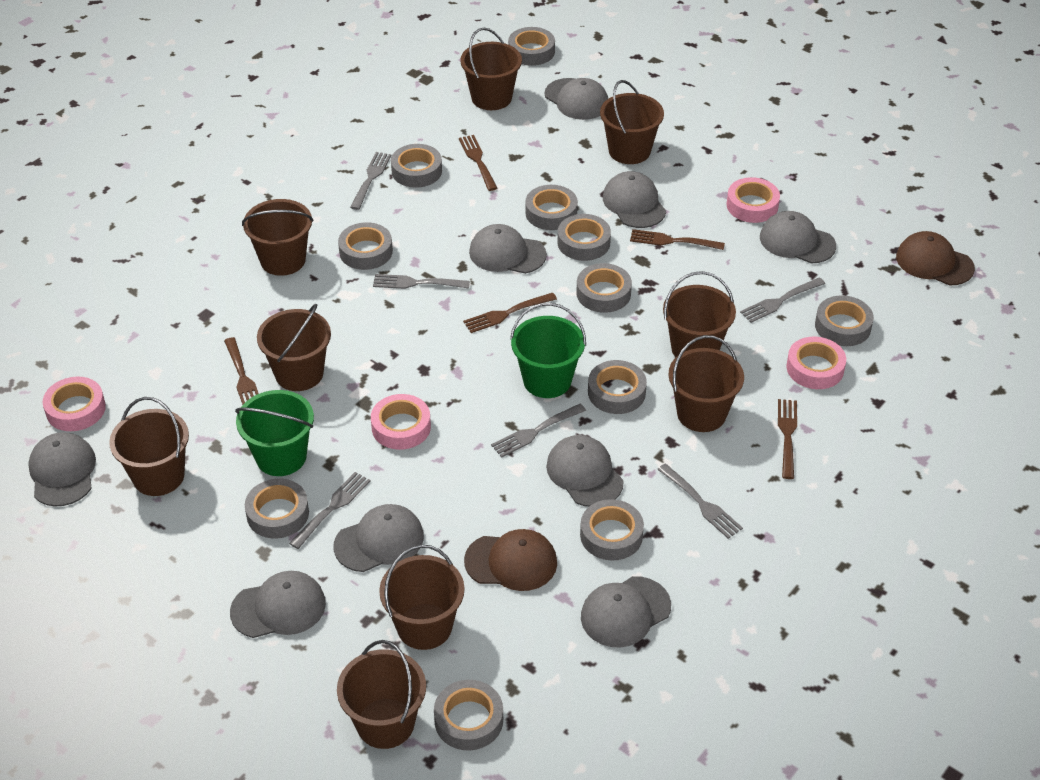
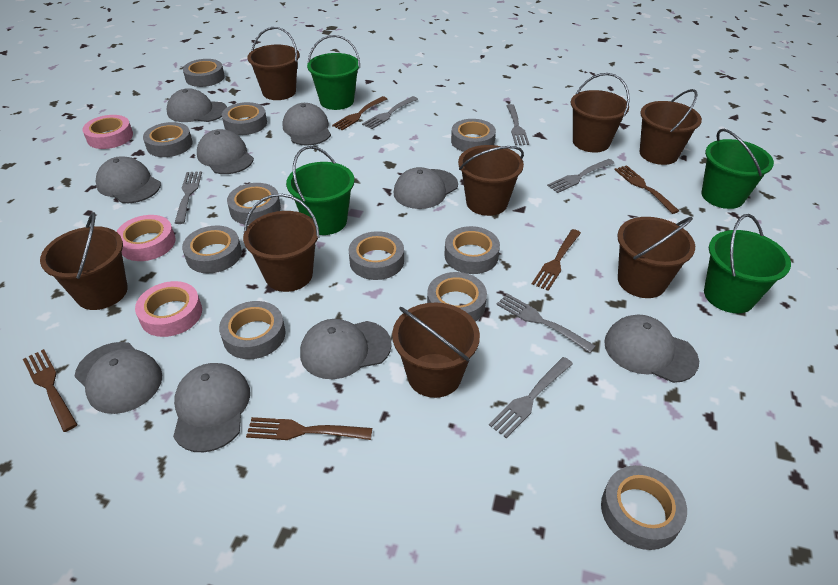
brown bucket: [109,397,189,496] [242,199,313,276] [257,304,331,391] [337,640,426,749] [379,545,464,650] [460,28,522,110] [600,80,664,164] [663,271,736,357] [668,335,744,432] = 9 -> [40,212,128,310] [243,194,320,292] [247,27,300,100] [392,303,480,398] [458,145,524,216] [571,73,630,153] [617,217,695,298] [640,89,702,165] = 8
brown cap: [464,529,557,591] [896,231,975,285] = 2 -> none = 0
green bucket: [235,390,314,476] [510,303,586,398] = 2 -> [286,146,354,235] [307,35,360,110] [701,129,774,209] [704,214,791,313] = 4
pink tape: [42,377,106,431] [371,394,431,450] [727,177,780,223] [786,337,846,389] = 4 -> [82,115,133,149] [116,215,176,261] [135,281,202,337] = 3

